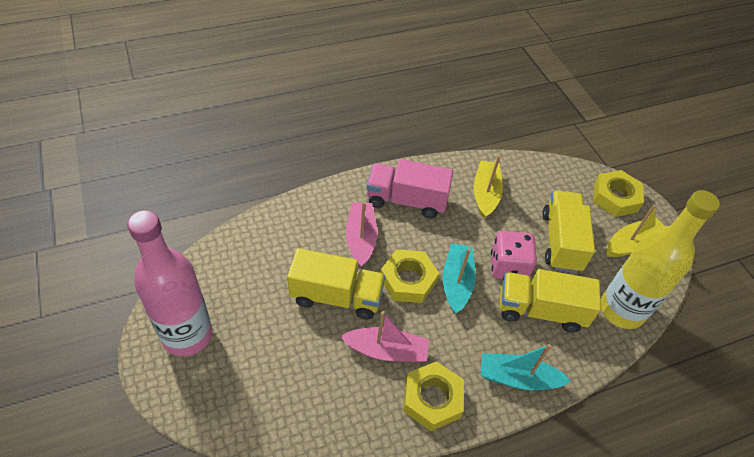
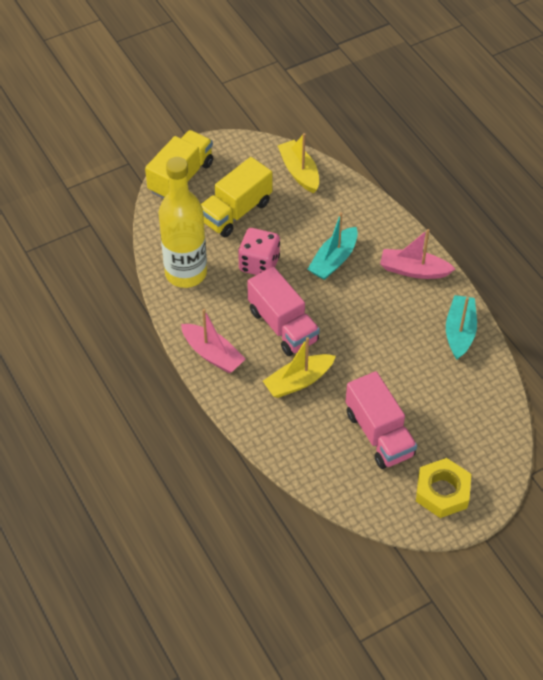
pink bottle: [127,210,212,357] = 1 -> none = 0
pink truck: [366,159,453,219] = 1 -> [247,267,320,356] [346,371,417,469] = 2
yellow nut: [381,249,439,303] [403,361,464,431] [593,170,644,217] = 3 -> [416,458,471,518] = 1
yellow truck: [287,248,385,320] [500,269,601,333] [542,190,595,273] = 3 -> [145,130,213,199] [201,157,272,237] = 2

